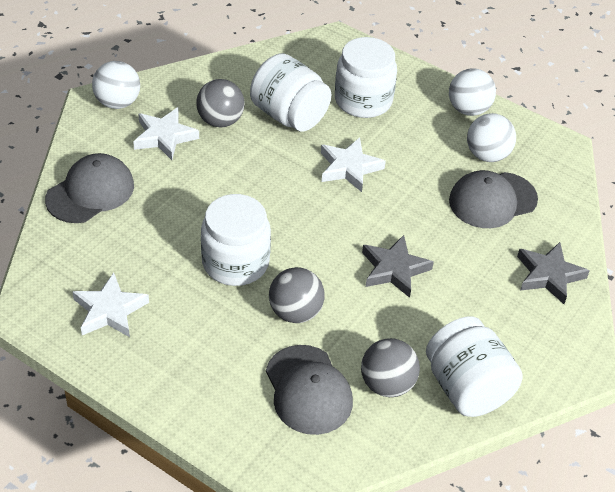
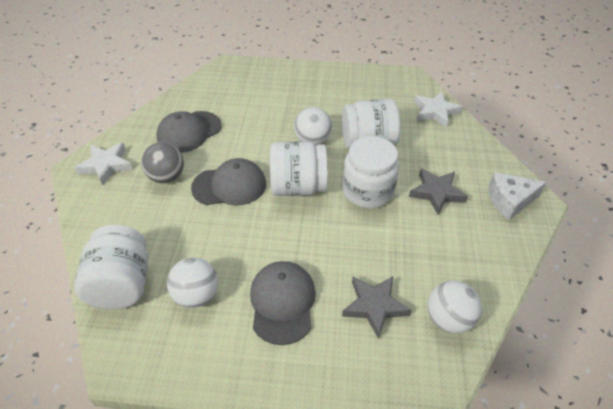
grey ball: [196,79,245,127] [269,267,325,323] [361,338,420,397] = 3 -> [141,142,184,183] = 1
white cheese: none = 0 -> [488,172,547,220] = 1
white star: [72,273,149,337] [133,107,199,160] [321,137,386,192] = 3 -> [74,143,132,186] [414,92,463,128] = 2

